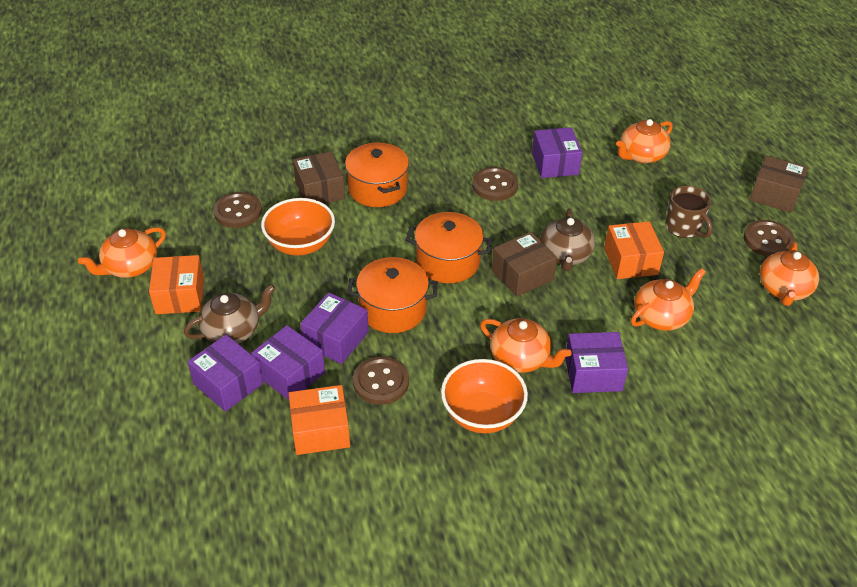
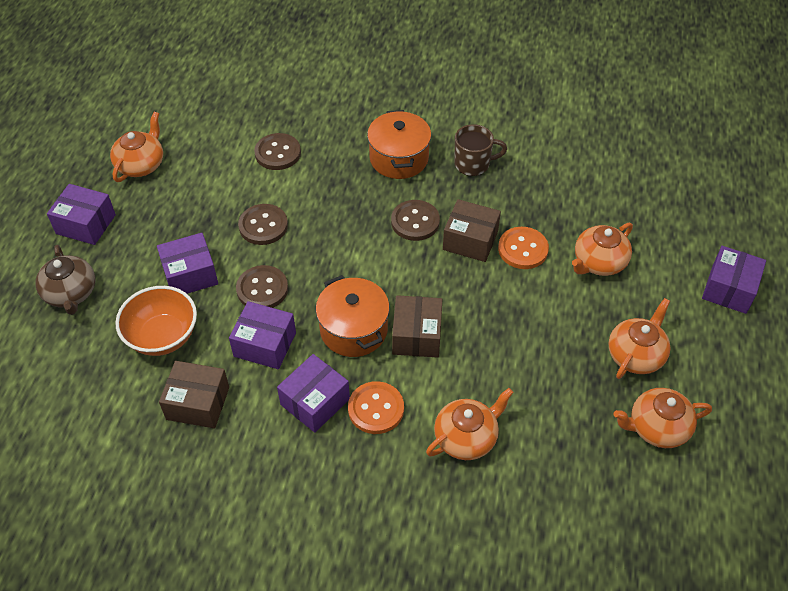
brown teapot: [184,284,276,344] [540,208,595,271] = 2 -> [36,245,95,315] = 1
orange bowl: [261,198,335,256] [441,359,528,433] = 2 -> [115,286,197,356] = 1
orange box: [149,255,204,314] [289,385,350,455] [604,221,664,279] = 3 -> none = 0
orange button: none = 0 -> [348,381,404,434] [498,227,549,269] = 2
orange pot: [345,142,409,207] [347,257,438,333] [406,212,492,283] = 3 -> [316,275,390,357] [367,110,431,179] = 2

